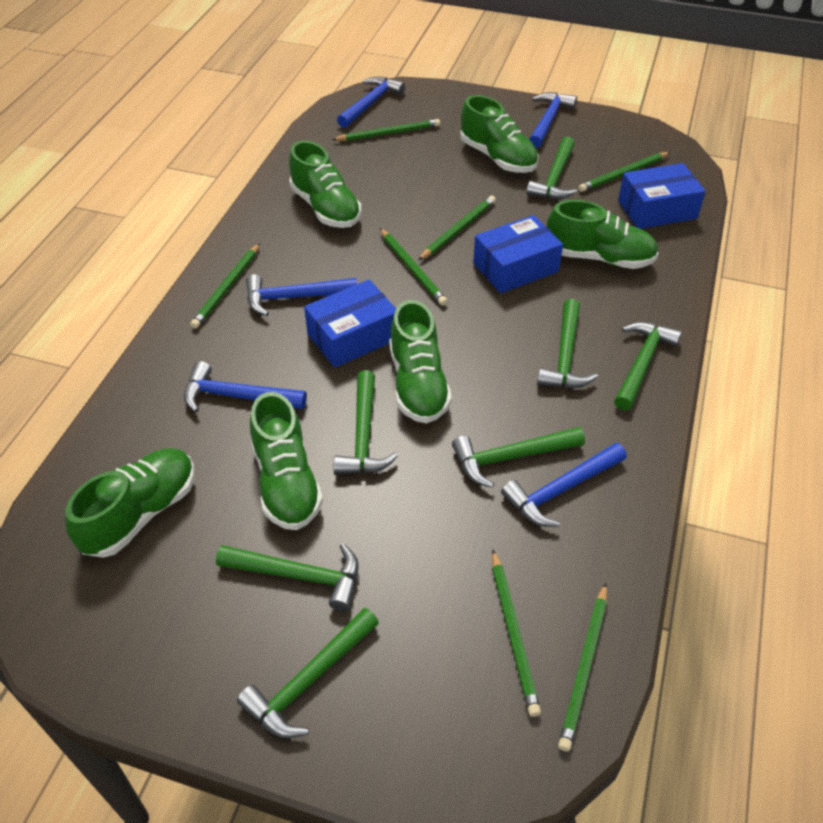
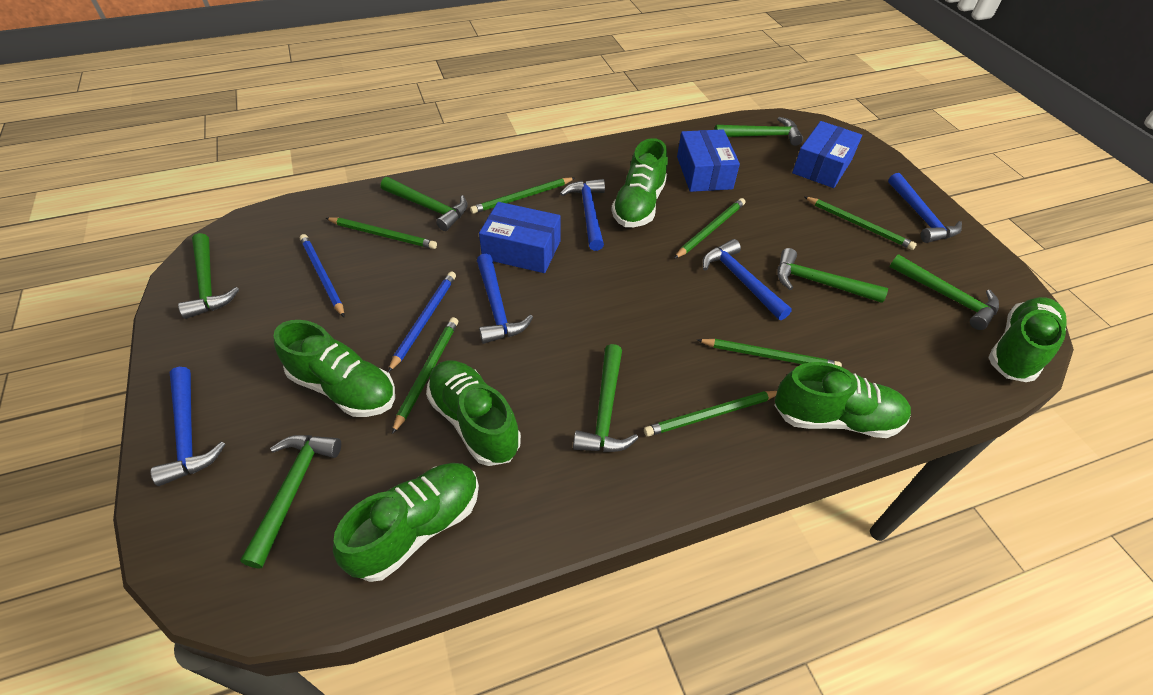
blue pencil: none = 0 -> [300,234,344,317] [388,272,456,372] = 2

